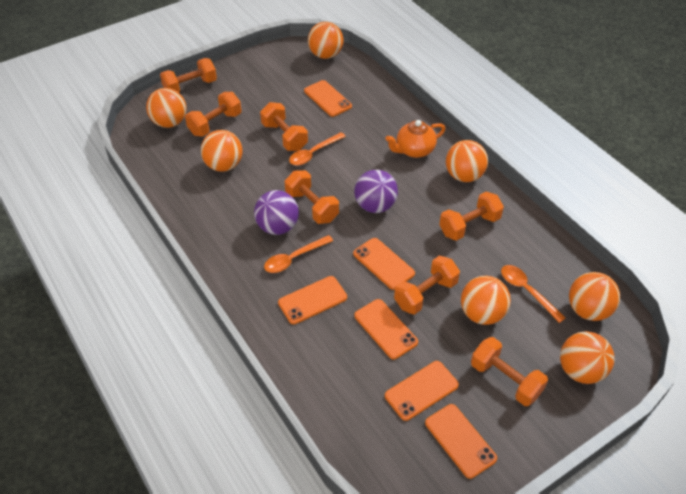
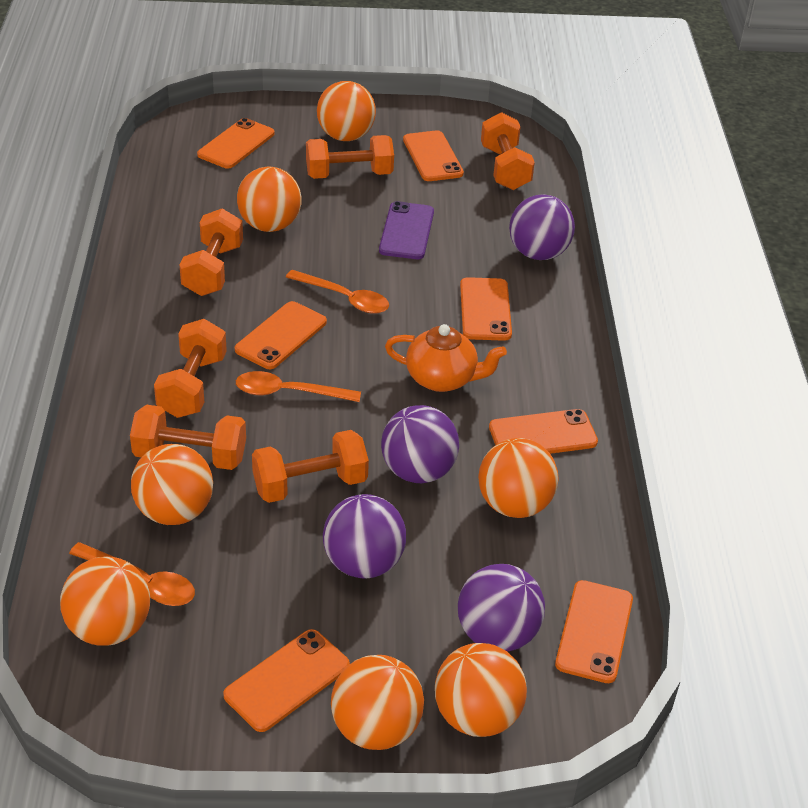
orange dumbbell: [160,58,217,92] [185,92,242,137] [260,102,308,151] [285,170,339,224] [394,256,460,315] [439,192,504,241] [471,337,548,406] = 7 -> [130,405,246,470] [154,319,227,418] [180,208,243,296] [252,430,369,503] [306,135,394,179] [481,112,535,190] = 6
orange phone: [278,276,347,324] [304,80,352,117] [353,238,415,290] [354,299,418,359] [385,361,459,421] [425,404,497,479] = 6 -> [197,118,274,169] [223,629,350,732] [235,301,327,369] [403,130,464,181] [460,277,512,341] [489,409,598,454] [555,580,633,683] = 7
purple ball: [254,190,299,235] [354,170,398,213] = 2 -> [323,494,406,578] [381,405,459,483] [458,564,545,652] [509,194,575,260] = 4
purple phone: none = 0 -> [379,201,434,259] = 1

